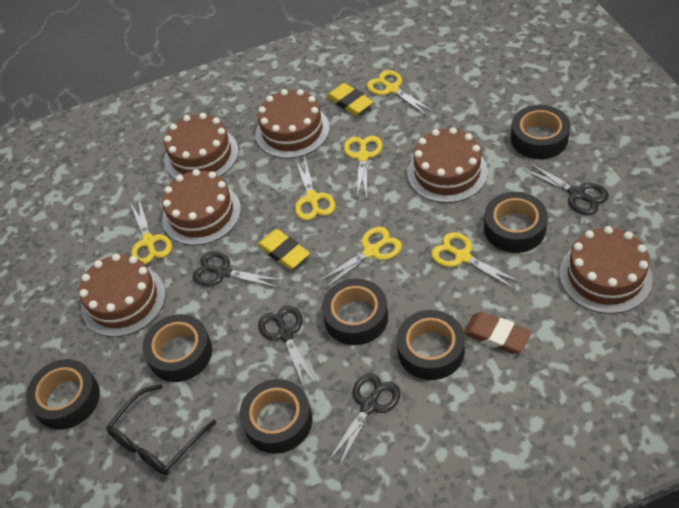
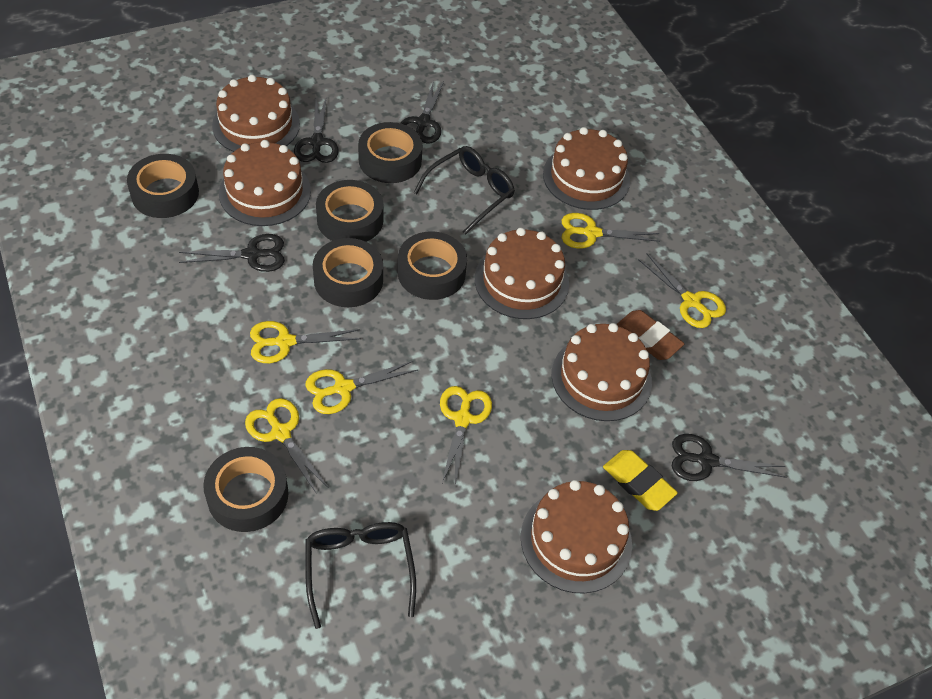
black glasses: [106,384,217,475] = 1 -> [305,522,416,629] [413,146,515,235] = 2
black tape: [26,359,100,430] [143,314,212,382] [240,379,312,454] [322,279,388,345] [397,310,465,380] [484,192,548,253] [511,105,570,159] = 7 -> [127,154,199,218] [203,447,289,532] [313,238,383,307] [316,180,383,242] [358,122,422,183] [397,231,467,300] = 6
yellow eraser: [257,229,310,269] [326,83,373,115] = 2 -> [603,450,678,511] = 1

